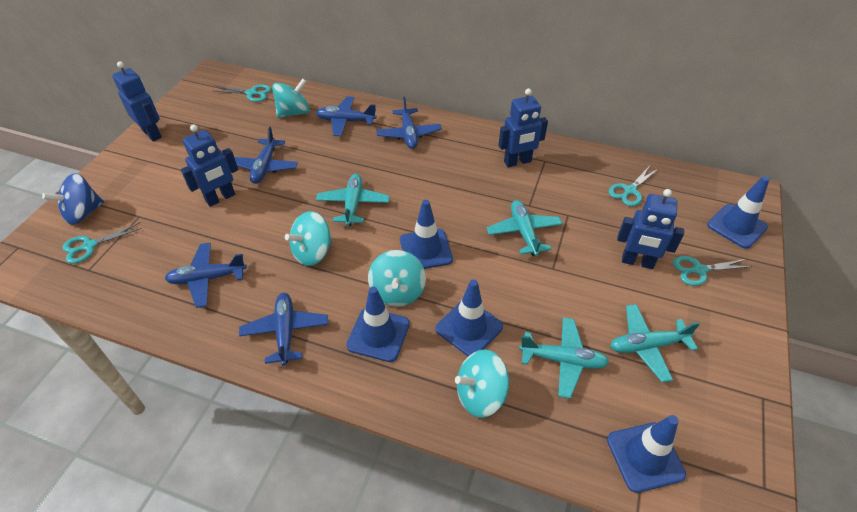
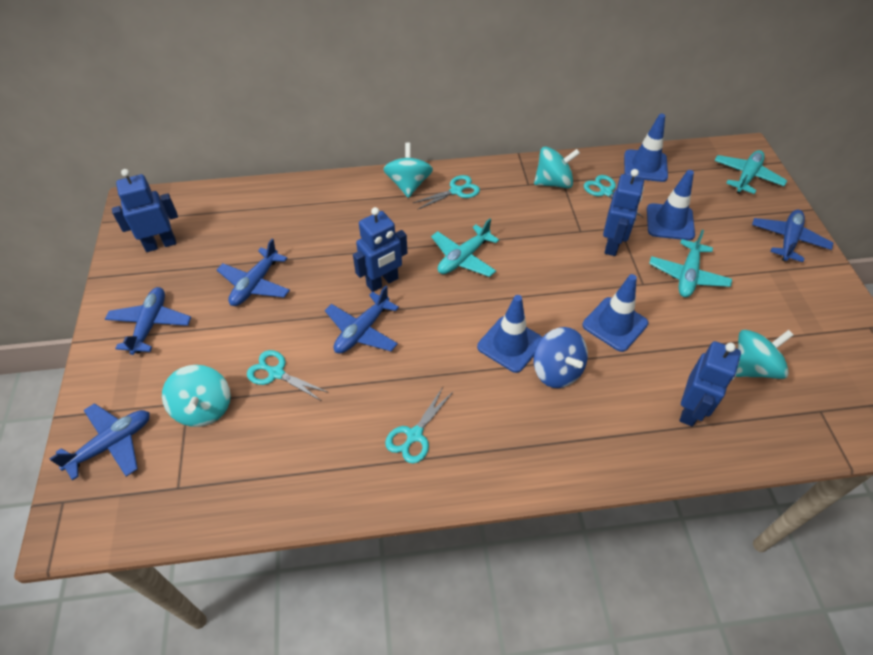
blue traffic cone: [346,287,410,362] [400,200,453,269] [436,279,503,356] [607,415,686,493] [707,176,769,249] = 5 -> [477,295,542,373] [582,274,648,352] [624,114,668,182] [647,170,695,240] = 4
turquoise plane: [316,174,390,226] [487,200,563,256] [519,317,609,399] [610,304,700,382] = 4 -> [431,219,499,277] [649,230,732,297] [714,150,787,194] = 3

